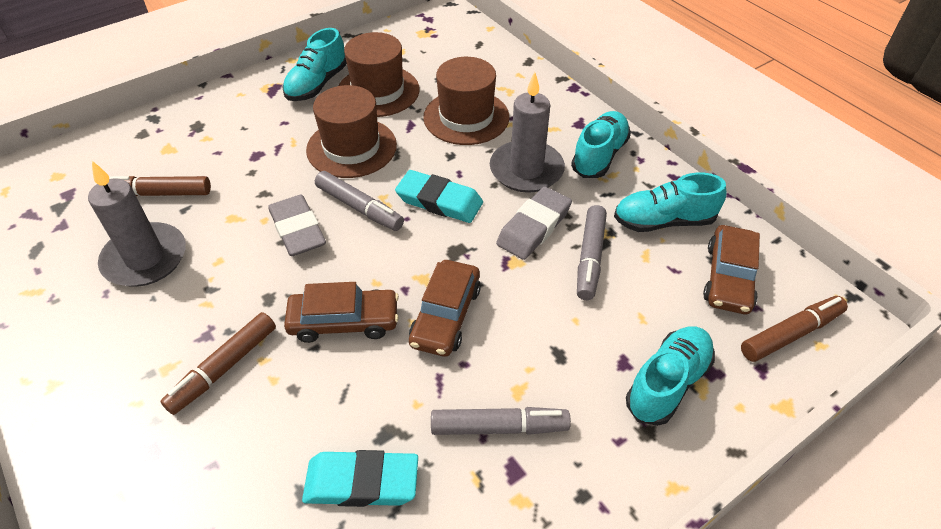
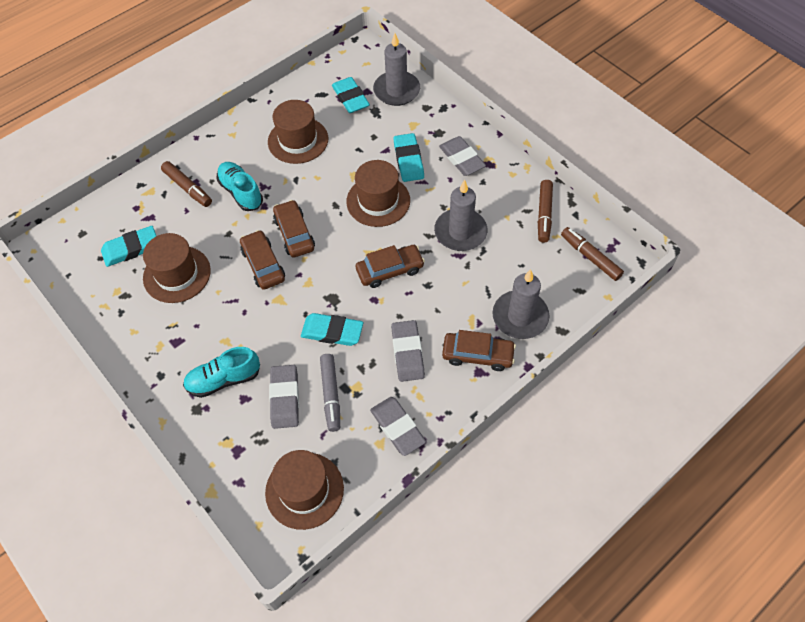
brown car: [284,282,399,343] [409,260,481,357] [703,225,760,314] = 3 -> [240,230,285,290] [273,200,315,257] [355,245,425,288] [442,330,516,371] = 4
brown hat: [306,85,397,178] [338,32,420,117] [423,57,509,145] = 3 -> [143,233,211,303] [265,450,344,530] [268,100,328,164] [346,160,410,227] = 4
grey candle: [88,161,186,287] [490,72,565,193] = 2 -> [373,33,420,106] [434,180,487,251] [492,269,549,339] = 3
grey eraser: [268,195,326,256] [496,187,572,260] = 2 -> [269,365,299,429] [370,397,426,456] [391,320,425,382] [439,136,486,176] = 4
grey marker: [315,171,404,231] [431,407,571,435] [577,205,607,300] = 3 -> [320,354,340,432] = 1
turquoise eraser: [302,450,418,507] [395,170,483,223] = 2 -> [101,226,156,267] [301,313,363,346] [332,77,370,113] [393,133,424,182] = 4
turquoise shoe: [283,28,347,101] [571,111,631,178] [614,173,726,232] [626,326,715,426] = 4 -> [183,347,260,398] [216,162,263,211] = 2

